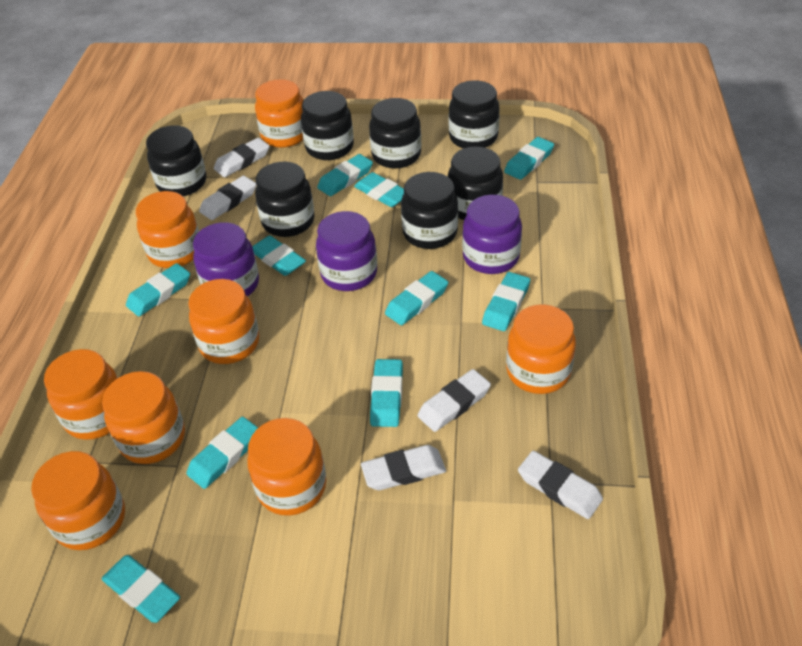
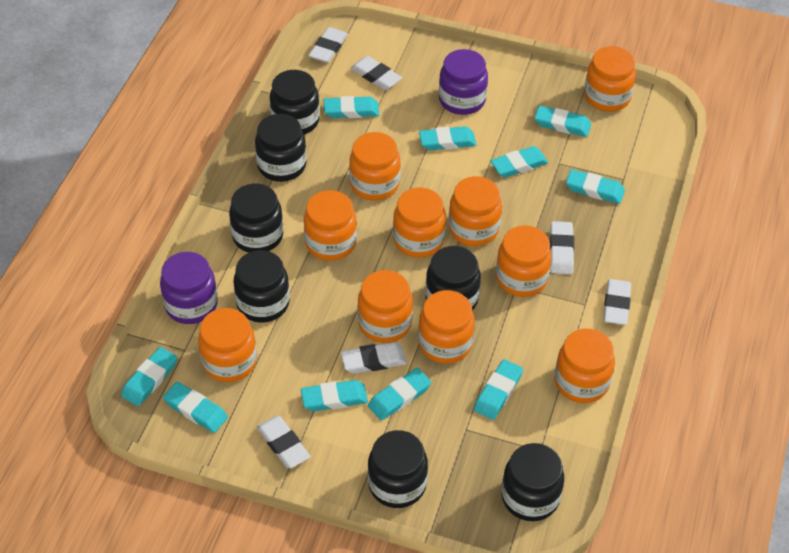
orange jar: [31,451,125,550] [44,349,118,440] [102,371,185,464] [136,191,199,268] [188,279,259,364] [247,418,326,516] [255,79,304,148] [506,304,576,394] = 8 -> [198,308,257,382] [304,190,357,261] [349,132,401,201] [357,270,413,343] [393,188,446,258] [418,290,475,364] [449,176,502,246] [496,225,552,297] [555,329,615,403] [584,46,636,112] = 10
purple jar: [193,222,259,296] [316,211,377,291] [462,195,522,274] = 3 -> [160,252,218,324] [439,49,488,115] = 2
white eraser: [199,176,256,220] [214,138,270,177] [361,445,446,490] [417,369,491,432] [518,451,603,519] = 5 -> [257,416,310,468] [309,27,348,63] [341,342,407,374] [351,56,402,90] [550,221,574,274] [604,279,631,325] = 6

